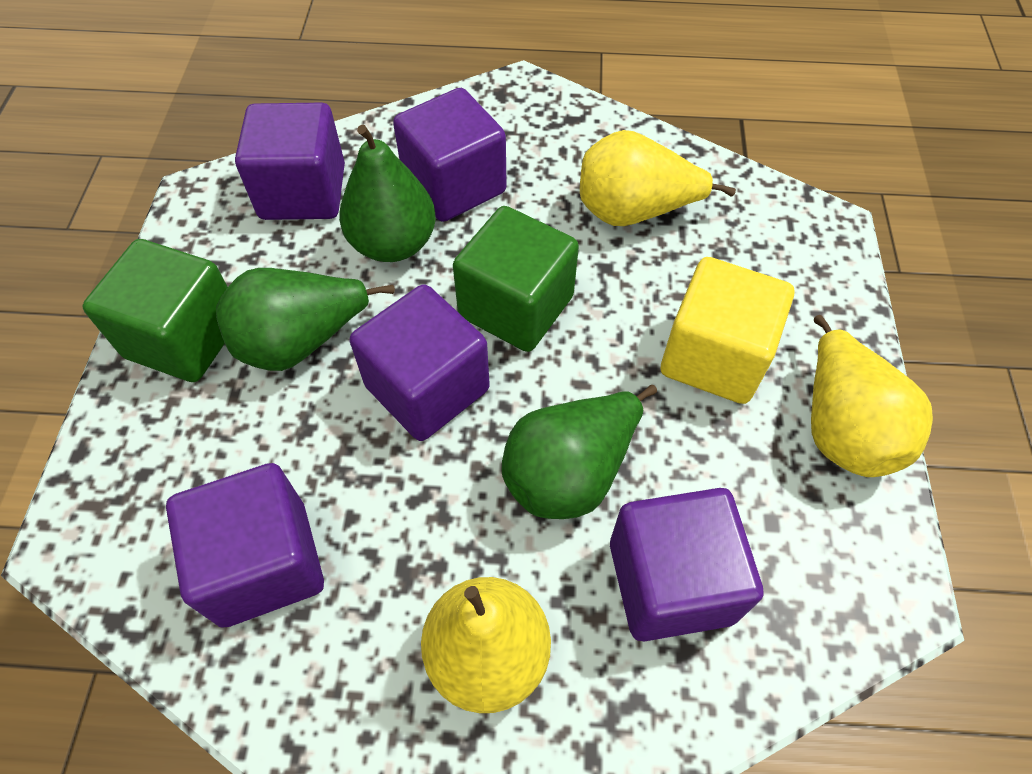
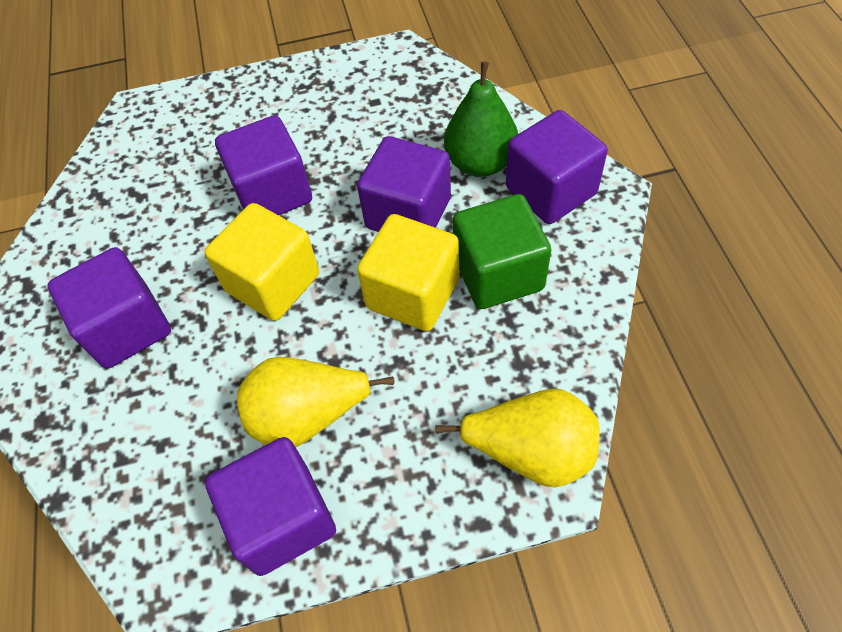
green cube: [82,239,228,382] [453,206,579,352] = 2 -> [453,194,551,309] = 1
green pear: [216,268,395,371] [339,124,436,262] [502,385,657,519] = 3 -> [444,61,518,177] = 1
yellow cube: [661,257,794,404] = 1 -> [204,203,319,321] [357,214,459,331] = 2
yellow pear: [421,577,551,713] [580,130,736,226] [811,315,933,477] = 3 -> [237,357,395,447] [435,389,600,488] = 2

